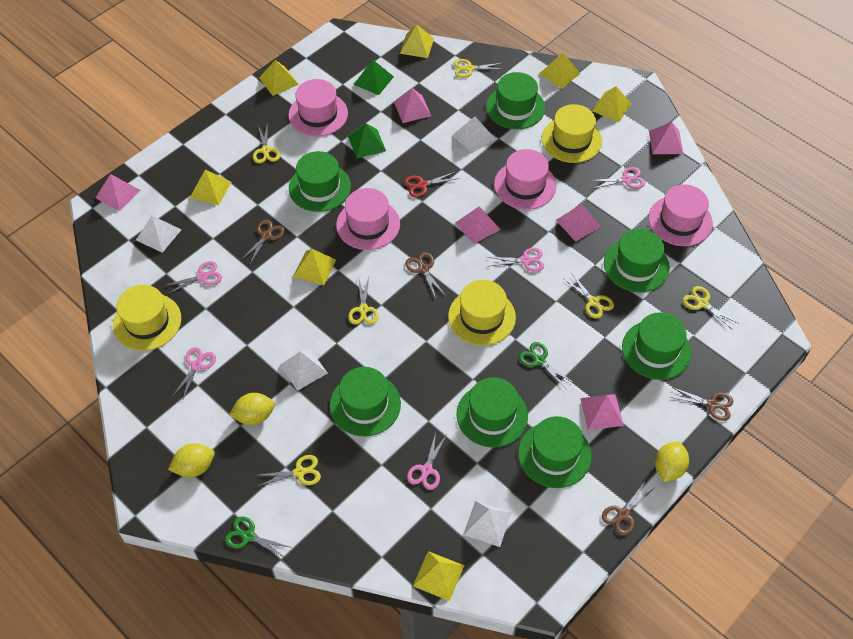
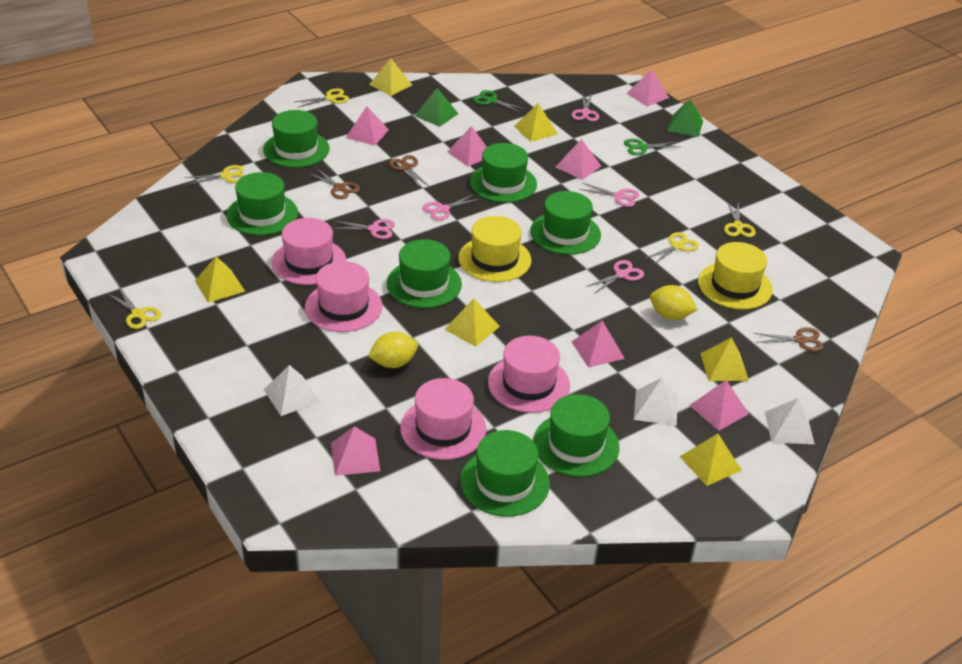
brown scissors: [240,220,285,264] [405,252,446,298] [602,480,656,536] [670,387,733,421] = 4 -> [308,168,360,199] [389,155,430,189] [753,327,824,352] = 3
pink pyramid: [96,174,140,211] [394,88,431,123] [455,207,500,244] [556,204,601,242] [580,394,624,430] [649,122,683,154] = 6 -> [331,426,380,476] [346,106,389,145] [447,126,487,167] [556,139,601,180] [572,321,625,368] [626,69,669,107] [689,380,749,431] = 7
red scissors: [404,172,459,198] = 1 -> none = 0
white pyramid: [136,215,181,253] [279,348,328,391] [452,116,495,153] [463,501,511,547] = 4 -> [264,365,321,416] [634,378,678,426] [765,398,815,444] = 3
yellow hat: [113,285,181,351] [448,280,516,346] [542,104,602,163] = 3 -> [458,216,531,282] [698,242,773,310] = 2
yellow lemon: [168,443,215,477] [229,393,275,425] [655,441,689,482] = 3 -> [368,332,418,368] [650,285,698,320] = 2
yellow pyramid: [190,169,231,205] [259,60,299,96] [293,249,336,285] [400,25,434,58] [413,551,464,601] [539,53,580,89] [592,86,632,123] = 7 -> [195,256,245,303] [369,58,412,96] [444,298,500,346] [514,103,558,142] [680,434,742,486] [700,337,749,381] = 6
yellow scissors: [253,123,280,164] [255,455,321,487] [348,277,379,325] [454,59,502,78] [564,274,614,319] [683,286,739,330] = 6 -> [108,287,161,329] [185,165,245,185] [295,88,349,108] [645,232,699,265] [724,202,756,237] = 5

